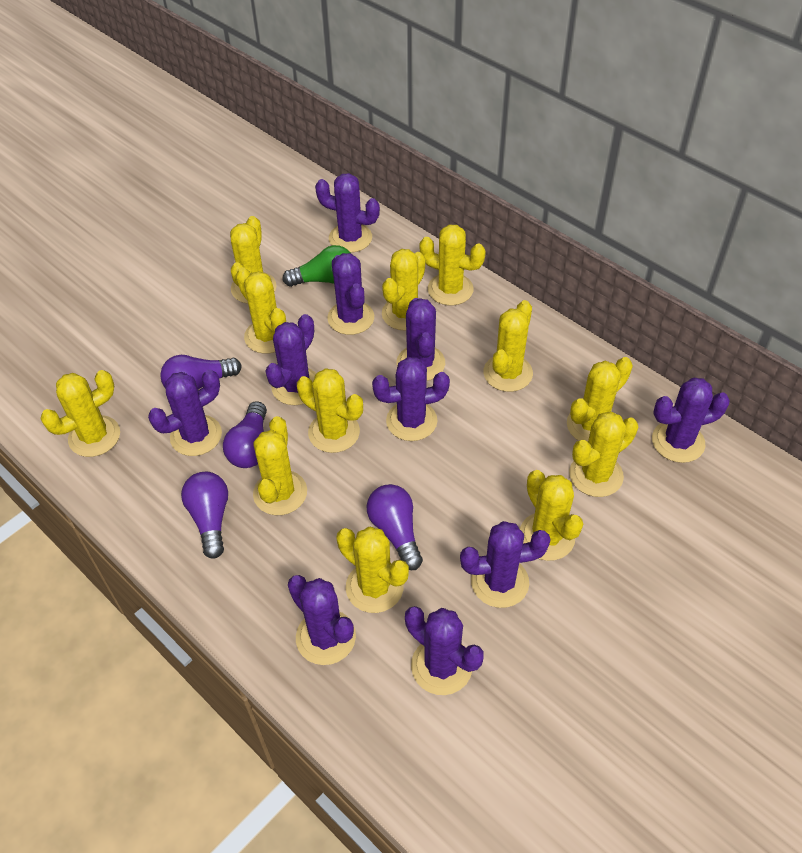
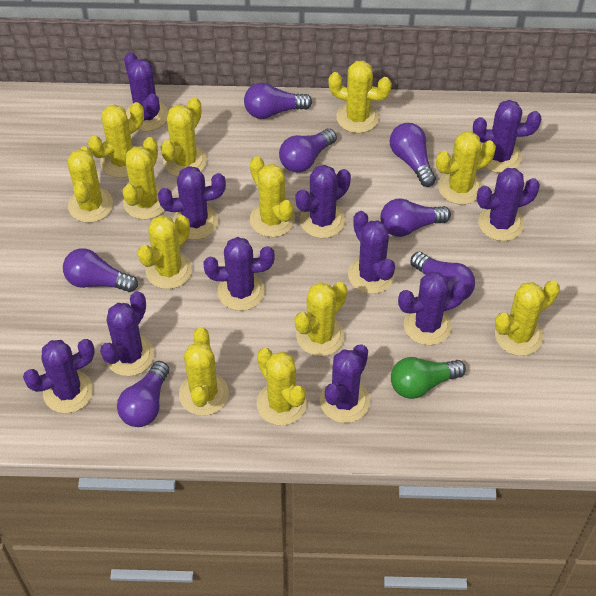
purple cactus: [148,369,222,456] [265,314,316,405] [288,575,356,665] [315,173,380,253] [327,253,374,335] [372,357,450,441] [396,298,445,381] [405,606,484,695] [460,521,551,608] [652,378,730,463] = 10 -> [23,339,95,413] [100,291,154,376] [124,52,168,132] [158,166,226,240] [203,237,275,311] [296,165,351,238] [320,344,370,423] [348,211,395,294] [398,272,467,345] [473,100,541,173] [476,168,540,241] = 11
purple light bulb: [160,355,242,390] [181,472,228,559] [223,401,267,468] [366,484,423,570] = 4 -> [63,248,138,292] [117,361,170,427] [244,83,312,119] [279,128,337,172] [380,198,451,237] [390,123,436,187] [411,252,475,300] = 7

